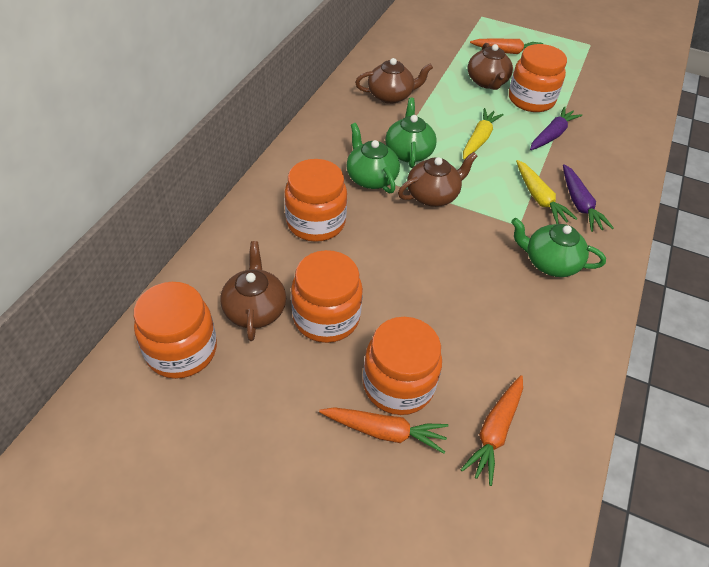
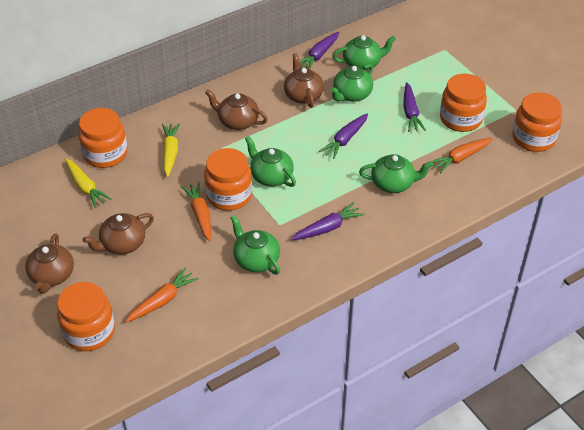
green teapot: [346,123,400,194] [385,98,437,168] [511,218,606,277] = 3 -> [231,215,280,275] [245,136,296,187] [330,64,373,102] [333,35,396,70] [359,154,433,193] = 5
purple carrot: [530,106,582,150] [563,164,614,232] = 2 -> [291,202,364,240] [299,32,339,69] [319,113,368,159] [403,82,426,132] = 4

